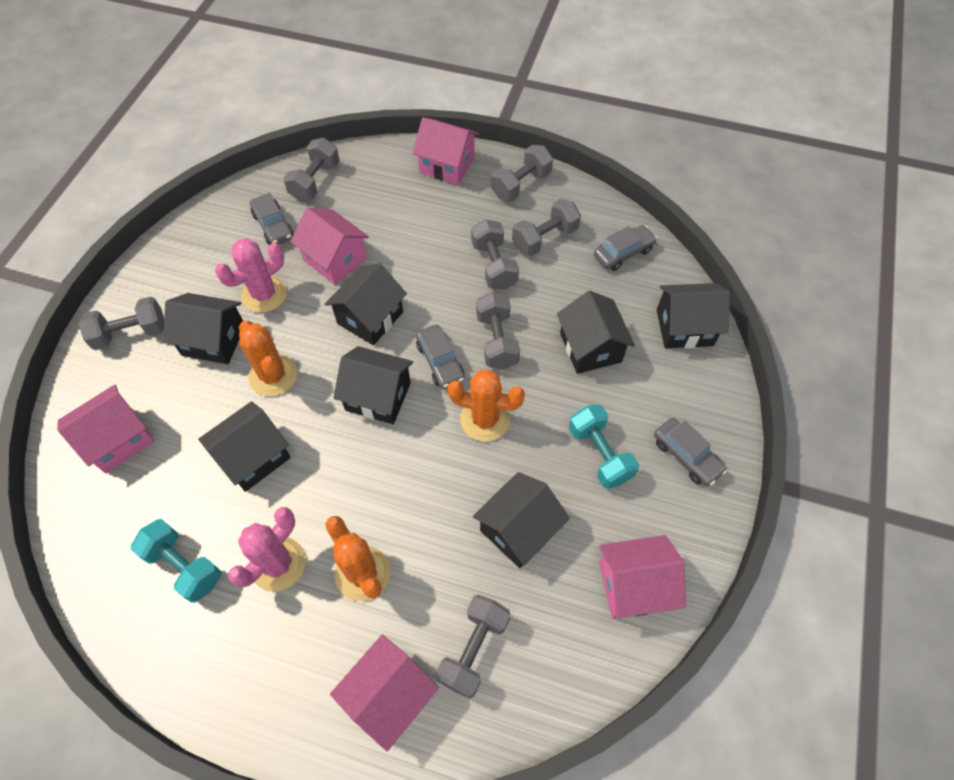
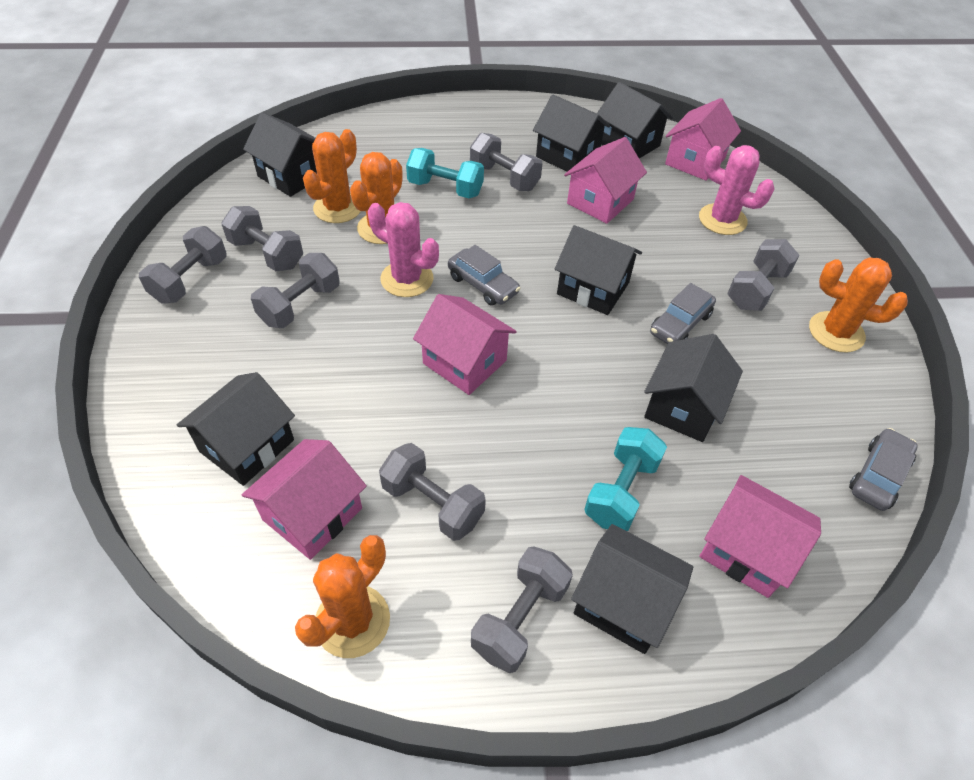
grey car: [250,193,294,245] [416,325,465,389] [594,225,657,271] [654,418,727,486] = 4 -> [448,245,521,306] [650,283,716,344] [849,428,918,511] = 3
orange cactus: [239,320,297,396] [325,516,391,601] [448,370,525,442] = 3 -> [295,535,390,658] [303,129,361,223] [350,152,403,244] [809,257,908,353] = 4

